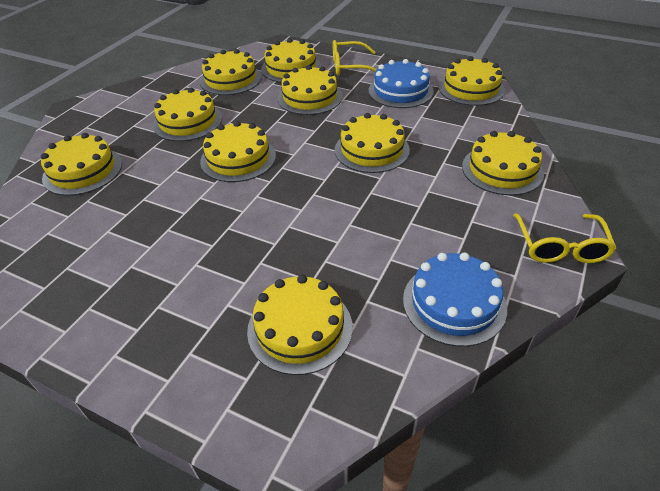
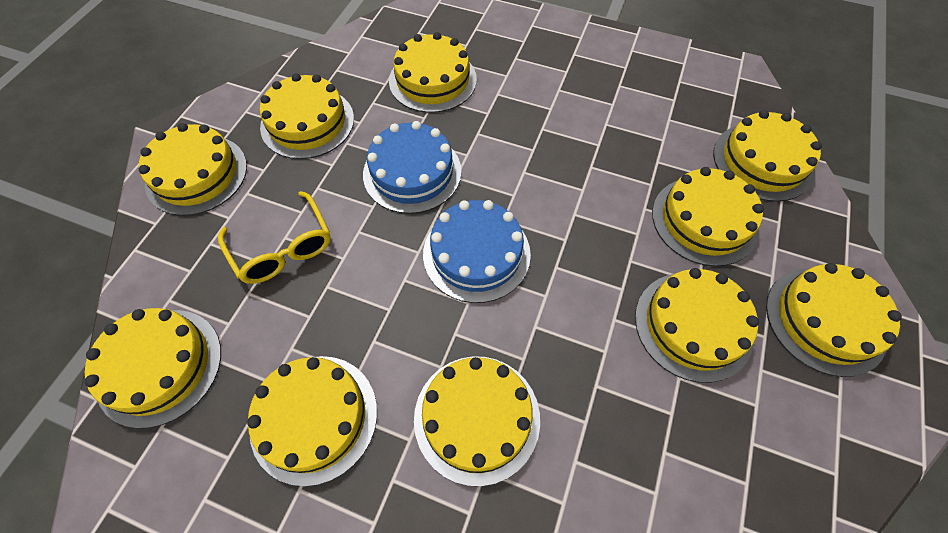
yellow glasses: [333,40,377,76] [513,213,617,263] = 2 -> [218,191,331,284] = 1

